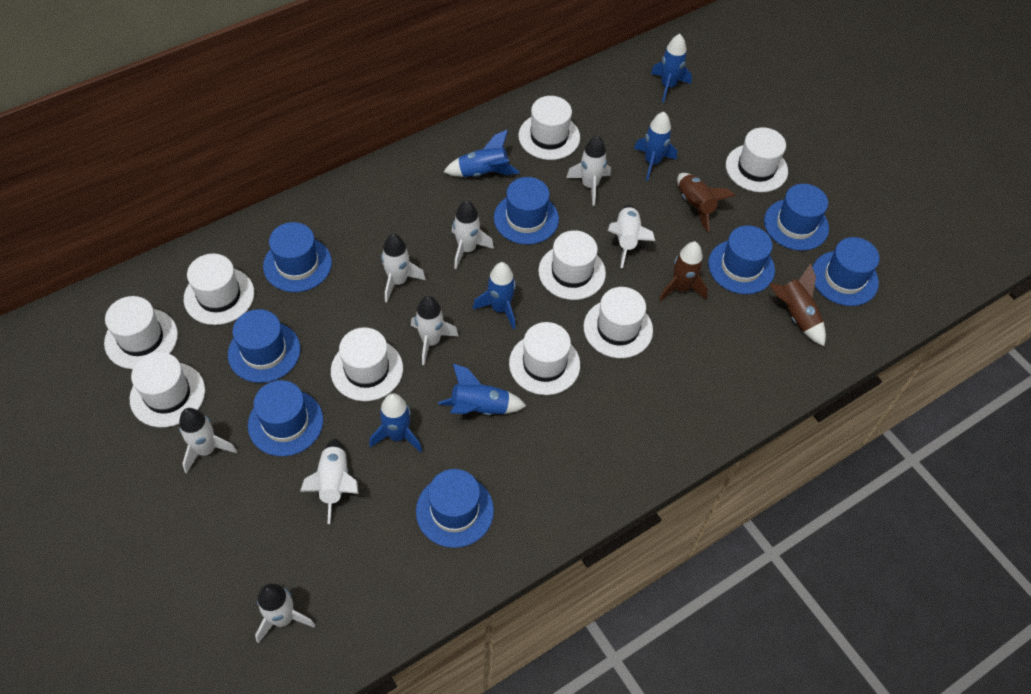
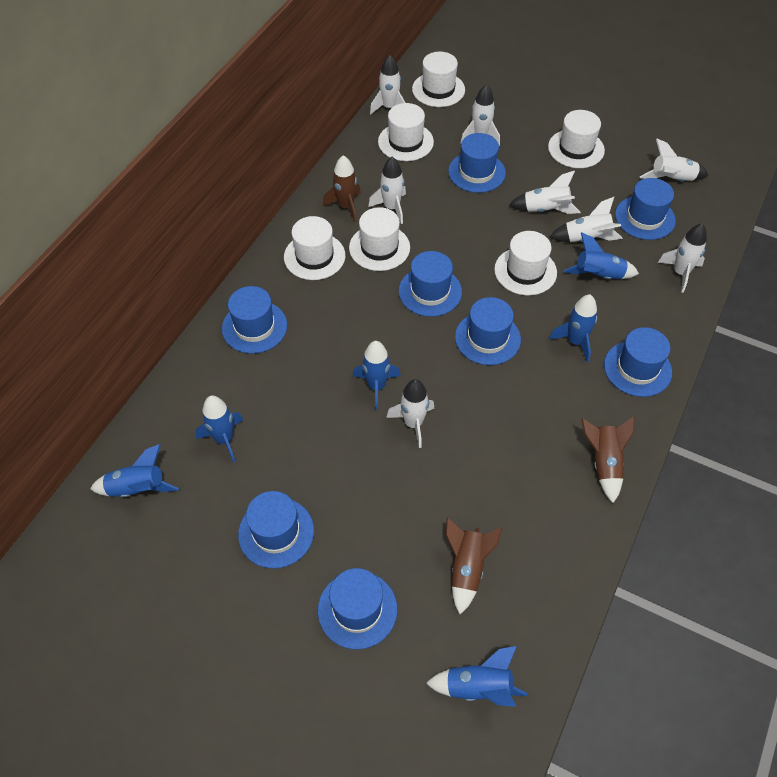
white hat: [104,296,178,369] [130,352,205,427] [184,254,254,325] [331,327,403,401] [509,322,580,395] [519,96,580,160] [538,230,606,300] [583,287,653,358] [726,127,788,192] = 9 -> [284,216,345,280] [349,207,410,271] [378,103,434,161] [412,52,465,107] [494,231,557,295] [548,110,605,168] = 6

